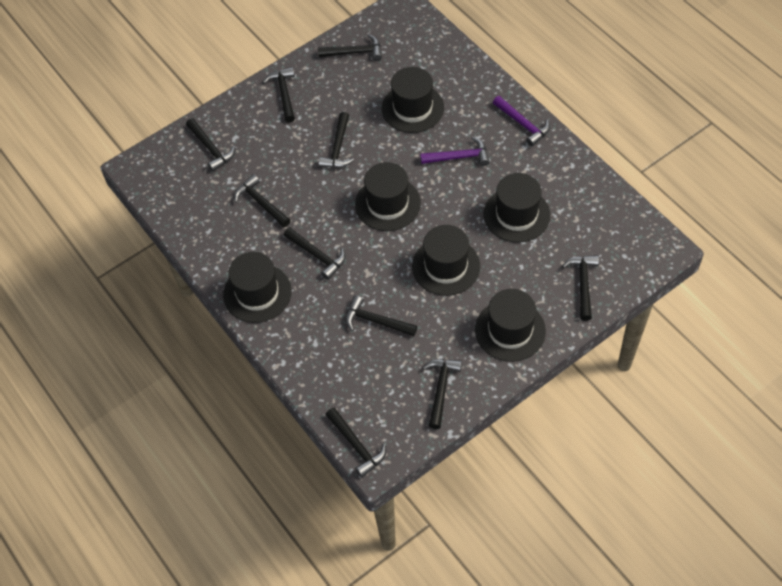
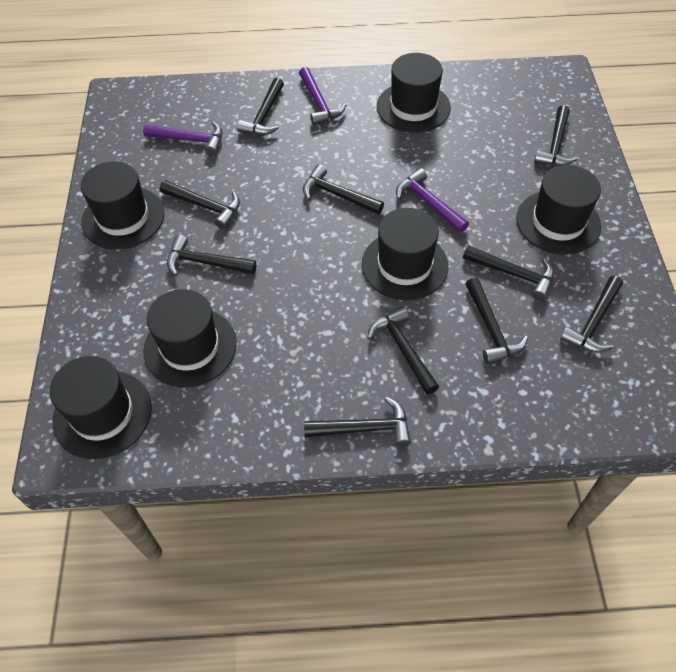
purple hammer: [420,137,490,166] [493,96,550,146] = 2 -> [143,122,223,155] [299,67,346,125] [396,168,469,233] = 3

